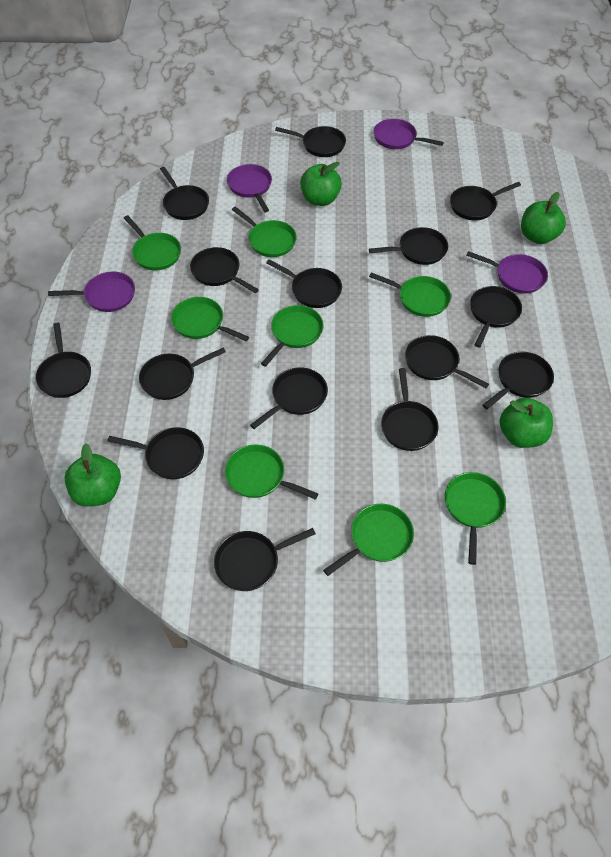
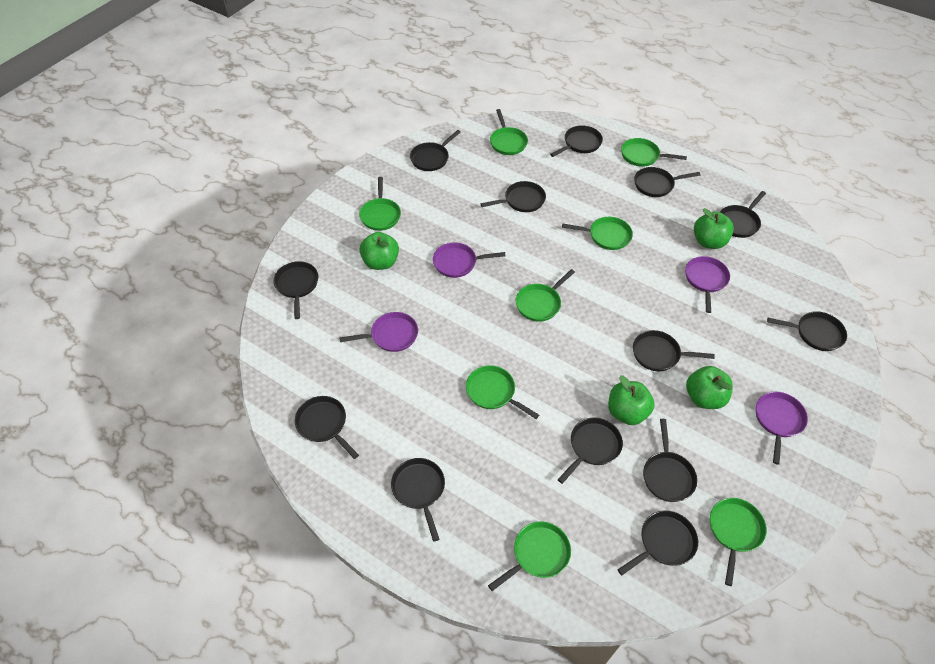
black pan: [36,323,91,398] [107,427,204,479] [139,347,226,400] [160,167,209,220] [190,247,259,293] [214,528,316,591] [250,367,328,429] [266,259,342,308] [275,126,346,157] [369,227,448,265] [381,368,439,451] [405,335,489,388] [450,182,521,221] [470,286,522,347] [483,352,554,409] = 15 -> [274,261,319,319] [295,396,359,459] [391,458,445,542] [410,130,461,171] [481,181,546,212] [550,125,603,157] [558,418,623,484] [618,510,698,575] [633,330,715,371] [634,167,700,197] [643,419,697,502] [720,191,766,238] [767,311,847,351] = 13

